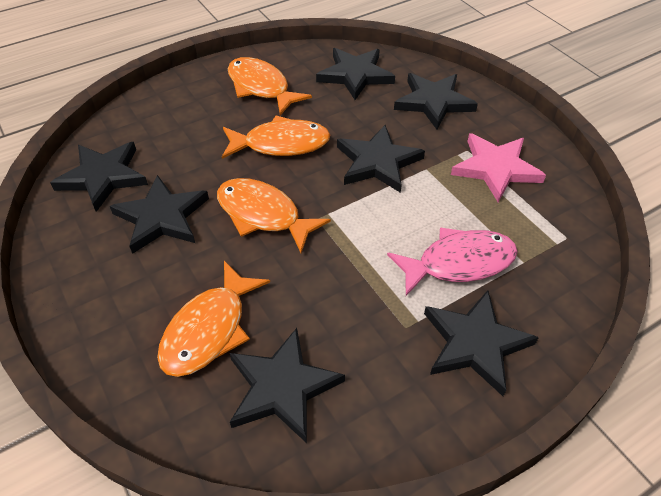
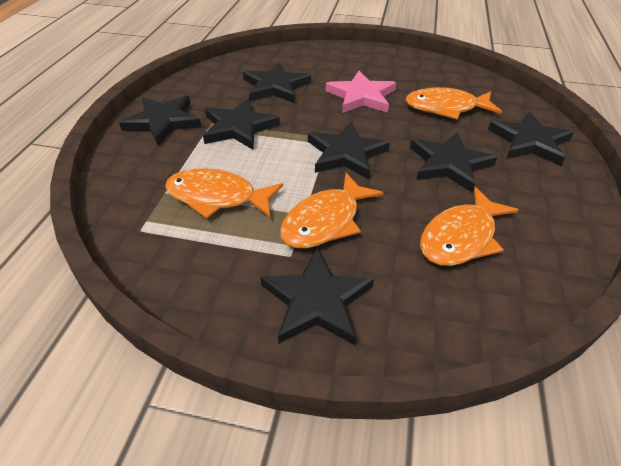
pink fish: [387,227,518,296] = 1 -> none = 0

